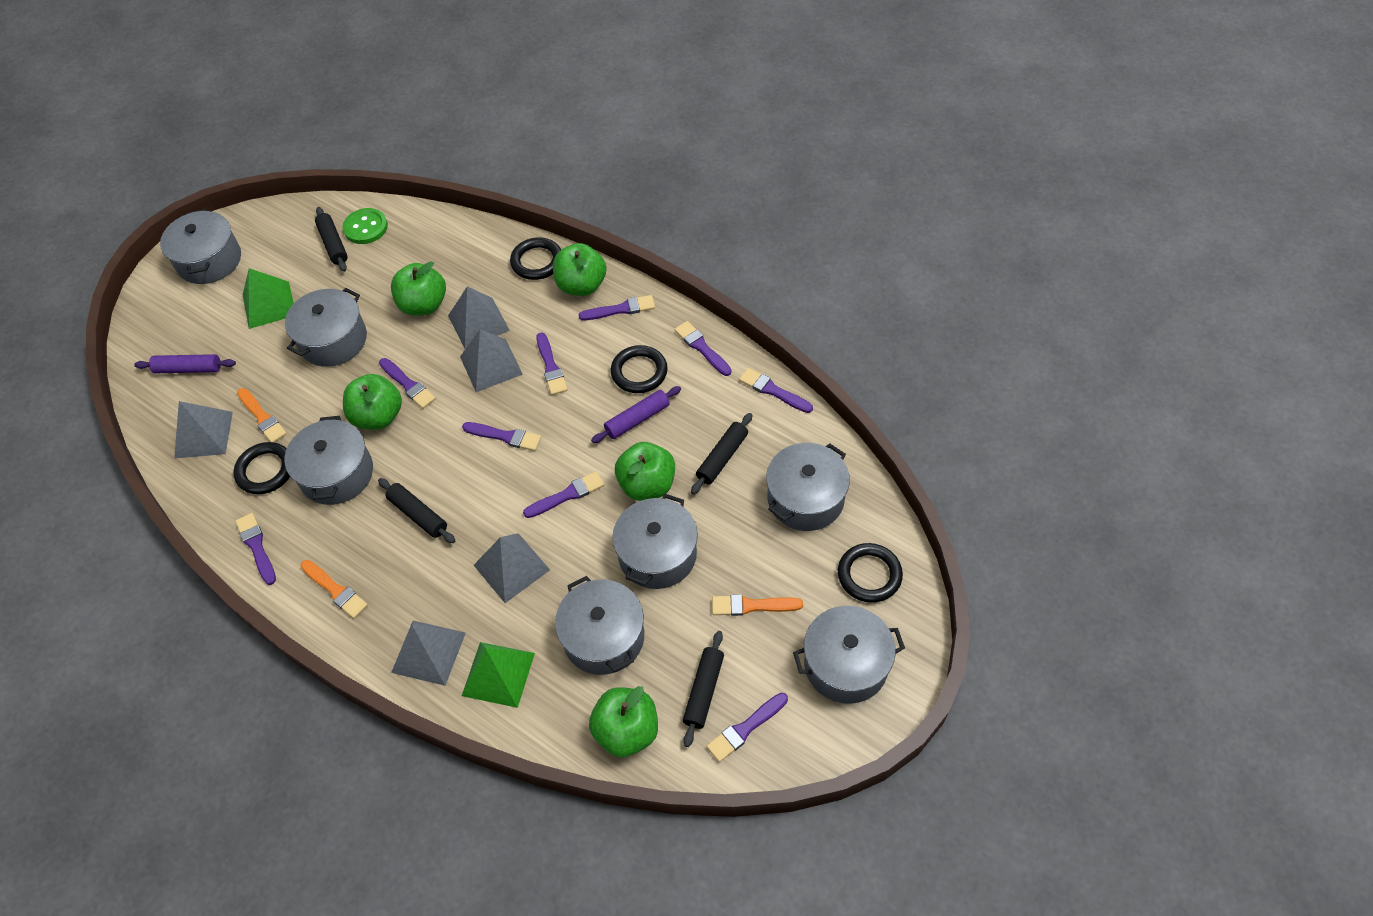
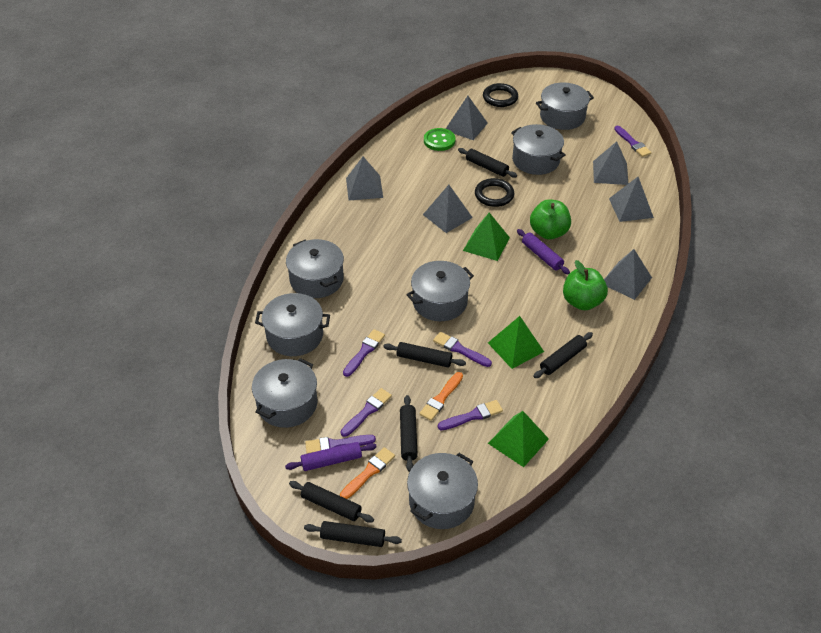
black ring: [233,442,290,494] [510,237,561,280] [611,345,668,393] [838,543,903,603] = 4 -> [475,178,515,207] [483,83,518,107] = 2
black rolling pin: [315,207,348,272] [378,478,455,543] [683,631,724,747] [691,413,752,494] = 4 -> [289,481,374,523] [304,521,402,547] [383,342,466,368] [400,395,418,472] [458,148,517,178] [534,332,593,378] = 6
green apple: [343,374,402,430] [391,261,446,316] [553,243,607,296] [589,686,658,757] [615,442,675,501] = 5 -> [530,199,571,239] [563,260,608,310] = 2
green pyramid: [243,268,294,329] [462,642,535,708] = 2 -> [463,213,510,261] [488,316,544,369] [488,411,549,467] = 3
grey pyramid: [174,401,233,458] [391,621,466,686] [448,286,510,349] [460,330,523,392] [474,533,550,603] = 5 -> [346,156,383,200] [423,185,473,233] [446,96,488,140] [593,141,628,185] [604,249,652,300] [609,177,654,222] = 6
orange brush: [237,388,287,442] [301,560,368,618] [712,594,803,616] = 3 -> [340,447,395,499] [419,372,463,421] = 2
purple brush: [235,513,276,585] [379,358,436,409] [462,422,541,451] [523,471,604,518] [536,332,568,395] [578,295,655,320] [674,321,732,376] [707,693,788,762] [739,368,813,413] = 9 -> [305,435,376,454] [340,388,392,437] [343,329,385,377] [433,332,492,367] [437,400,503,430] [614,126,652,157] = 6

